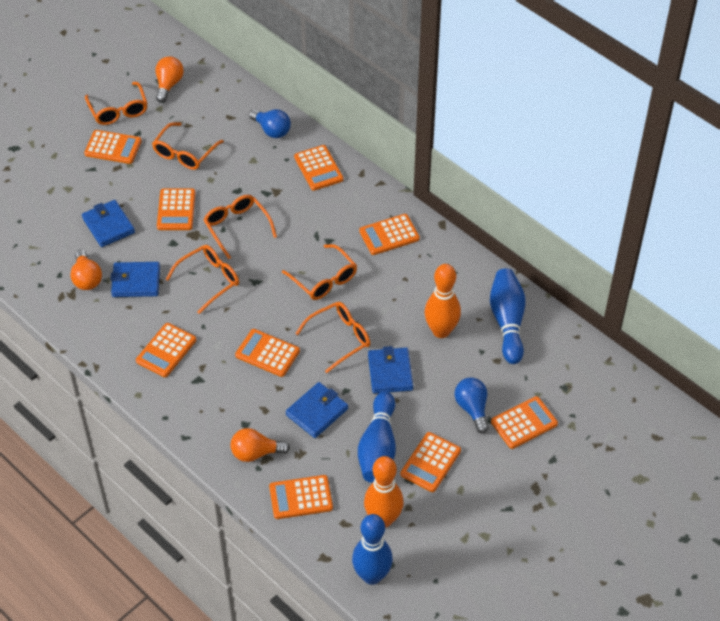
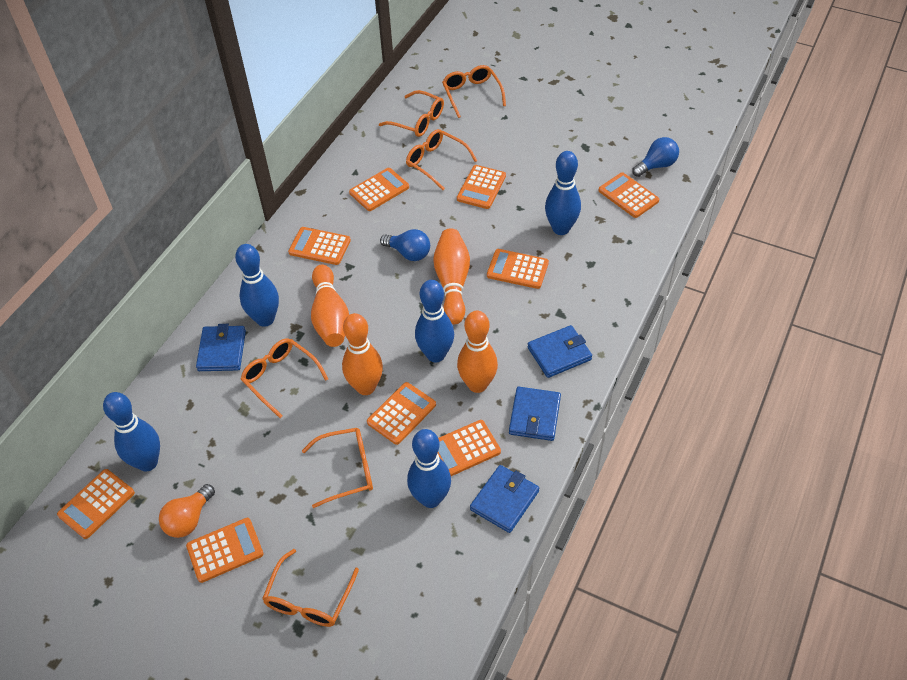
blue bowling pin: [352,514,393,585] [358,391,396,483] [490,268,526,364] = 3 -> [103,392,160,471] [235,244,279,327] [407,429,451,508] [415,280,454,362] [545,151,581,235] = 5
orange bowling pin: [364,456,404,528] [425,264,461,338] = 2 -> [311,264,349,347] [342,313,383,395] [433,229,470,324] [457,311,498,393] = 4
orange light bulb: [70,250,102,290] [155,56,184,103] [231,428,290,462] = 3 -> [159,484,215,538] = 1

